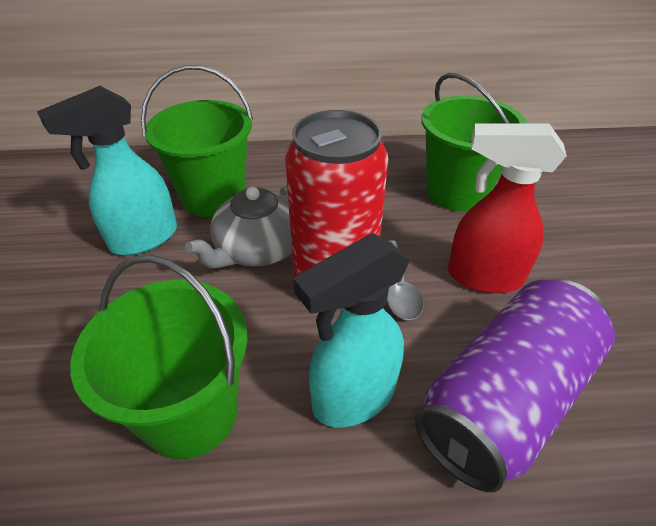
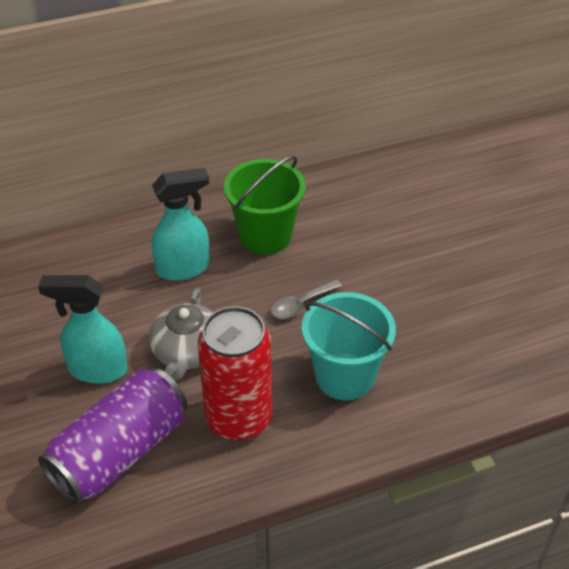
green bucket: [70,255,247,459] [141,65,253,217] [421,73,527,212] = 3 -> [224,156,306,254] = 1
red spray bottle: [448,124,567,293] = 1 -> none = 0
turquoise bucket: none = 0 -> [302,292,396,401] = 1

